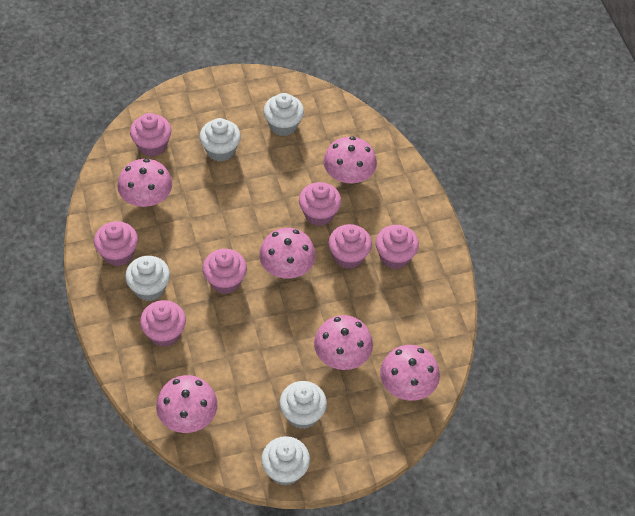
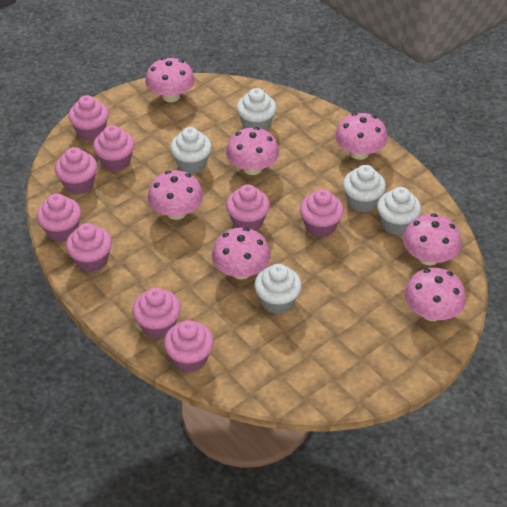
pink cupcake: [94,221,138,266] [130,113,171,157] [140,300,186,347] [203,249,247,294] [299,182,341,226] [328,224,372,269] [376,225,419,269] = 7 -> [37,194,81,242] [55,147,97,194] [66,223,112,272] [68,95,109,141] [93,125,135,172] [132,288,181,339] [164,320,214,372] [226,184,270,231] [300,189,344,238] = 9
pink mushroom: [117,159,172,207] [156,375,218,433] [259,228,316,279] [314,315,373,370] [323,136,377,183] [380,345,440,401] = 6 -> [145,58,195,102] [147,170,203,220] [212,228,271,280] [226,127,279,175] [335,113,388,160] [403,214,461,265] [404,268,466,321] = 7

